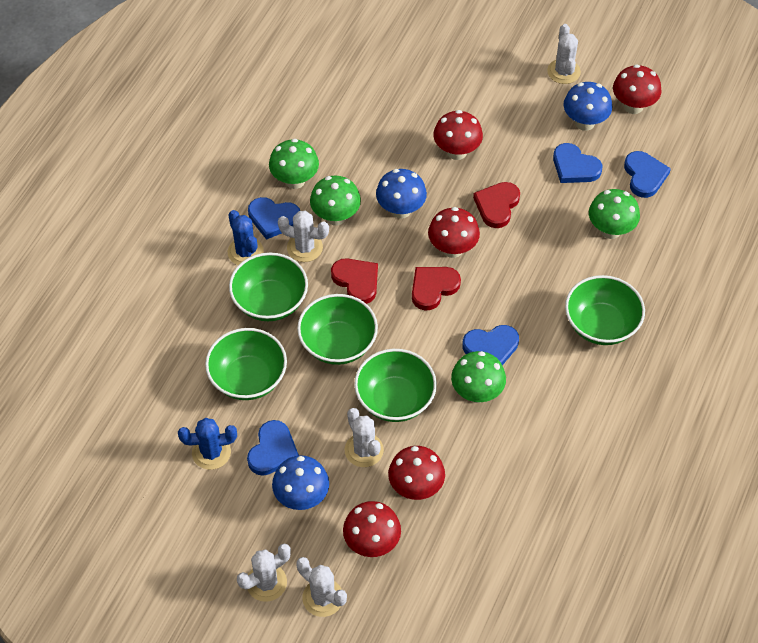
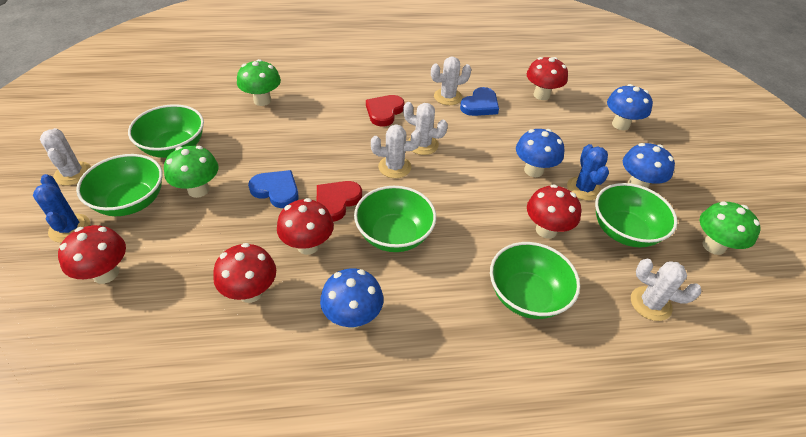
blue heart: [247,420,299,476] [248,197,300,240] [462,325,519,365] [553,143,602,183] [624,151,671,198] = 5 -> [248,170,299,208] [460,87,499,116] = 2
blue mushroom: [272,455,329,510] [376,169,427,219] [564,82,612,131] = 3 -> [320,268,383,329] [516,129,564,177] [607,84,653,130] [623,143,675,188] = 4
green mushroom: [269,139,319,189] [310,176,361,225] [451,351,506,403] [589,189,640,239] = 4 -> [164,146,219,198] [237,59,281,106] [700,201,760,255] = 3
red heart: [331,258,378,304] [412,267,461,311] [473,182,520,228] = 3 -> [317,181,362,222] [366,95,405,127] = 2

